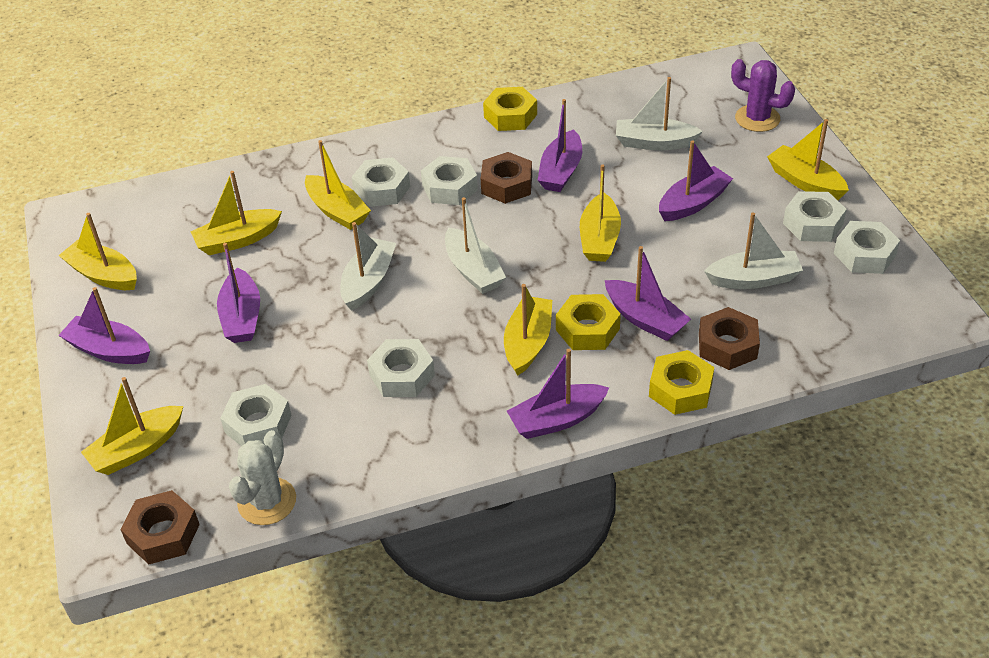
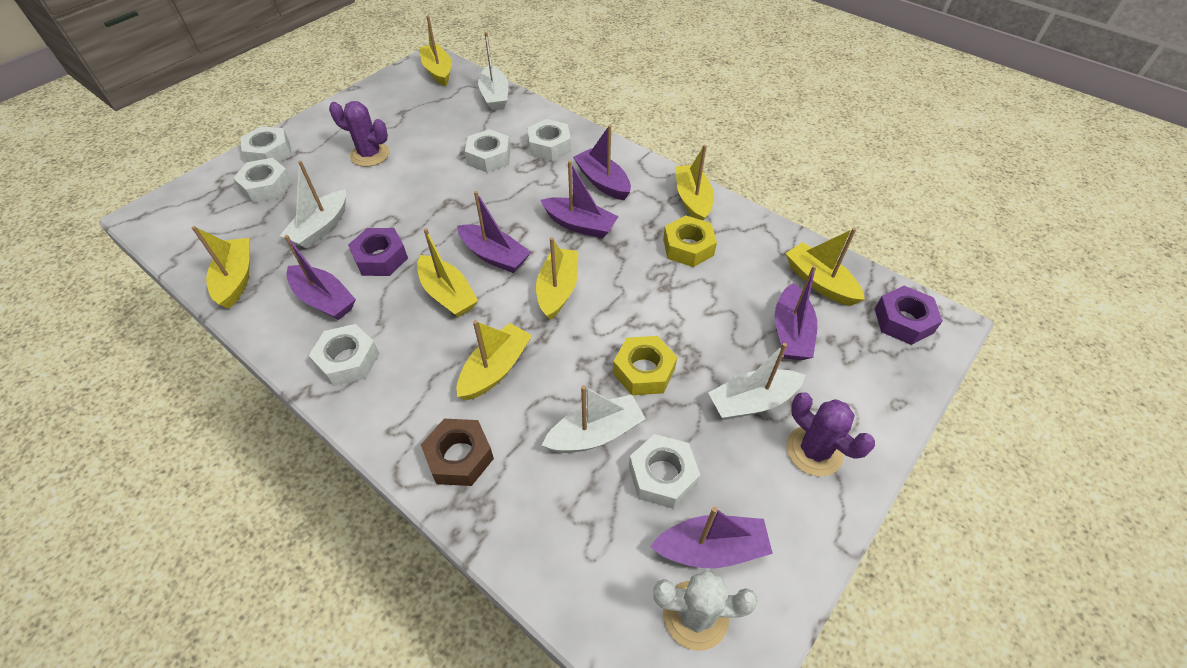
brown nut: [120,490,200,564] [481,152,532,204] [699,307,760,370] = 3 -> [421,419,494,486] = 1
purple cactus: [731,59,795,132] = 1 -> [329,101,390,167] [786,392,875,476] = 2
purple nut: none = 0 -> [348,228,408,276] [875,286,943,345] = 2
yellow nut: [483,87,537,131] [556,294,621,350] [649,350,714,415] = 3 -> [613,336,677,395] [663,215,717,267] = 2

